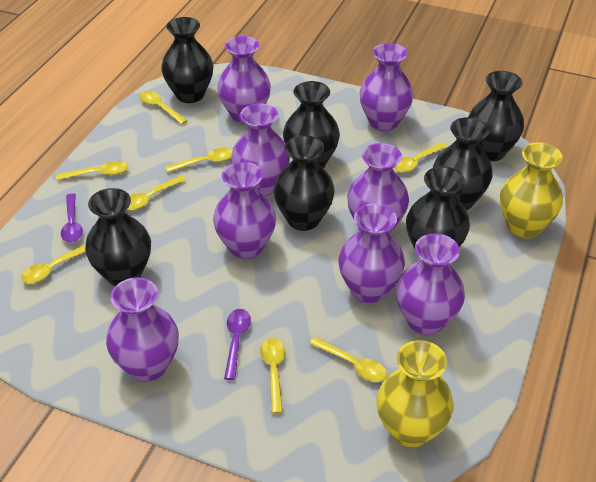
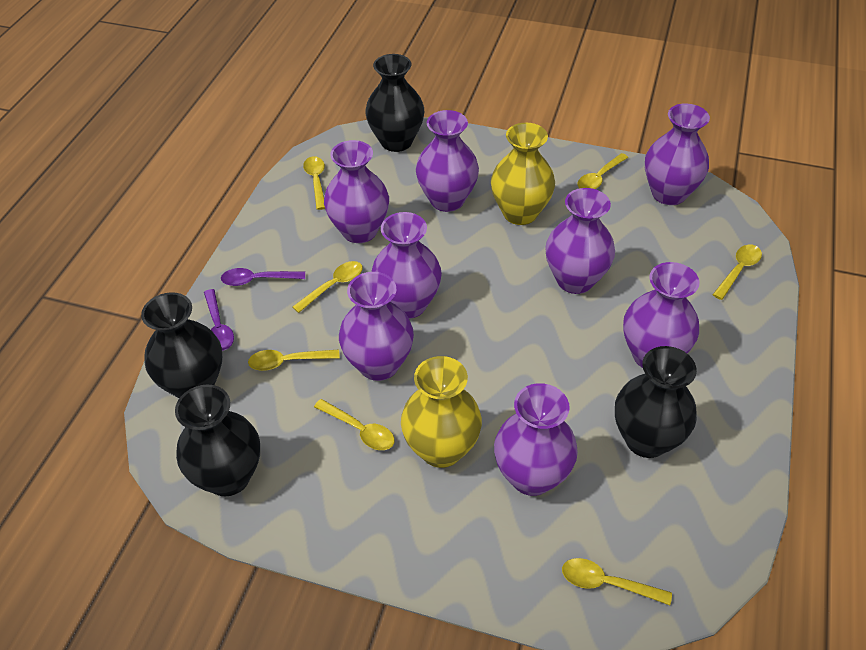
black vase: [85,188,151,286] [161,17,214,103] [274,135,335,231] [283,81,340,168] [406,166,470,249] [433,117,493,210] [468,71,524,161] = 7 -> [141,292,222,398] [175,385,260,497] [365,54,424,152] [615,346,697,458] = 4
yellow spoon: [21,245,86,284] [56,161,128,180] [127,175,186,210] [140,91,188,124] [165,148,233,173] [260,338,285,414] [309,337,387,382] [394,143,447,173] = 8 -> [248,349,340,371] [293,261,363,313] [303,156,325,210] [314,399,395,450] [562,558,672,605] [578,153,628,189] [713,245,762,300] = 7

